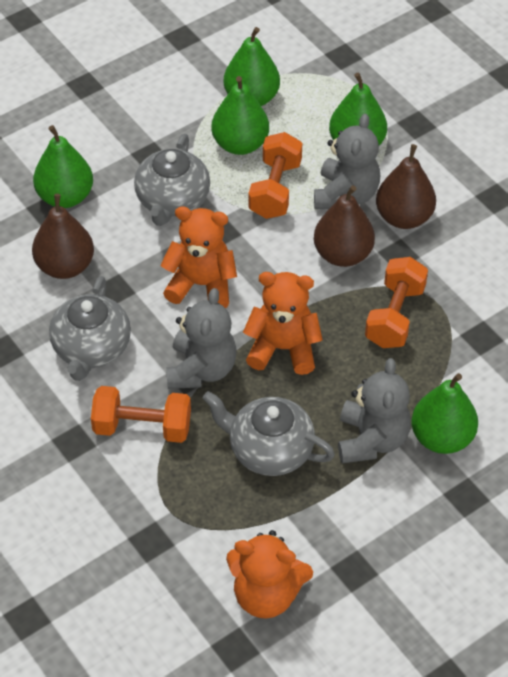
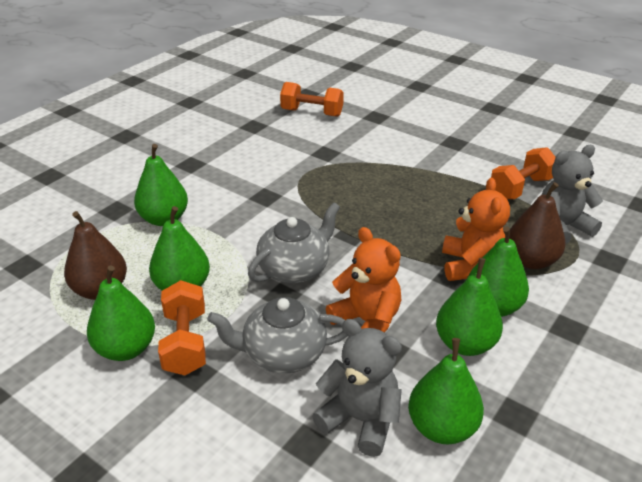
brown pear: [32,194,94,279] [314,185,375,267] [376,144,436,229] = 3 -> [64,211,127,300] [509,182,566,269] = 2
green pear: [33,125,93,208] [211,76,269,155] [224,27,280,106] [329,72,387,145] [411,373,478,454] = 5 -> [87,265,155,361] [134,144,188,226] [149,206,210,290] [408,338,484,444] [436,258,503,356] [467,226,529,317] = 6
grey teapot: [49,276,131,381] [134,134,210,226] [203,391,335,476] = 3 -> [207,297,347,374] [248,203,340,283] = 2
grey teddy bear: [166,288,237,389] [314,114,380,209] [338,358,411,463] = 3 -> [312,319,402,457] [541,145,603,244] = 2
orange teddy bear: [160,206,237,308] [226,530,313,619] [243,272,323,375] = 3 -> [326,227,401,333] [442,178,510,281] = 2

